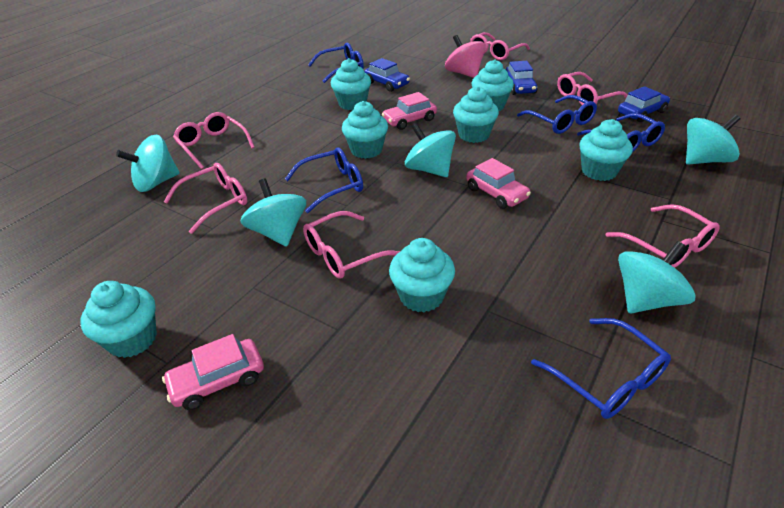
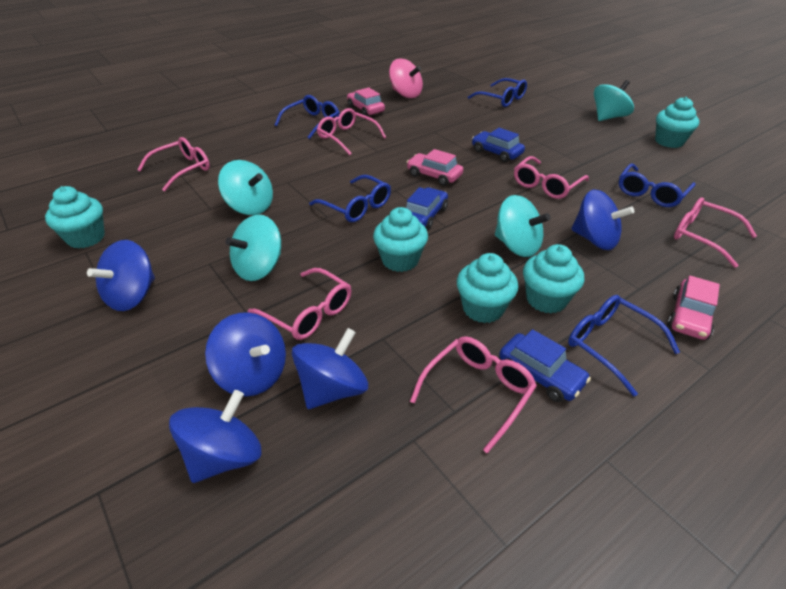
blue spinning top: none = 0 -> [87,240,155,311] [169,390,262,483] [205,312,286,397] [292,328,368,409] [571,189,634,250] = 5
turquoise cupcake: [80,281,157,358] [331,58,371,110] [342,101,388,159] [389,238,455,312] [453,86,499,143] [472,59,514,111] [579,119,633,181] = 7 -> [45,186,105,249] [373,207,428,272] [457,253,518,323] [523,244,584,313] [655,97,700,148] = 5
turquoise spinning top: [116,135,180,192] [240,179,306,247] [405,123,456,177] [618,241,695,313] [686,115,741,165] = 5 -> [218,160,273,215] [225,215,281,281] [495,195,550,257] [594,80,634,121] = 4

